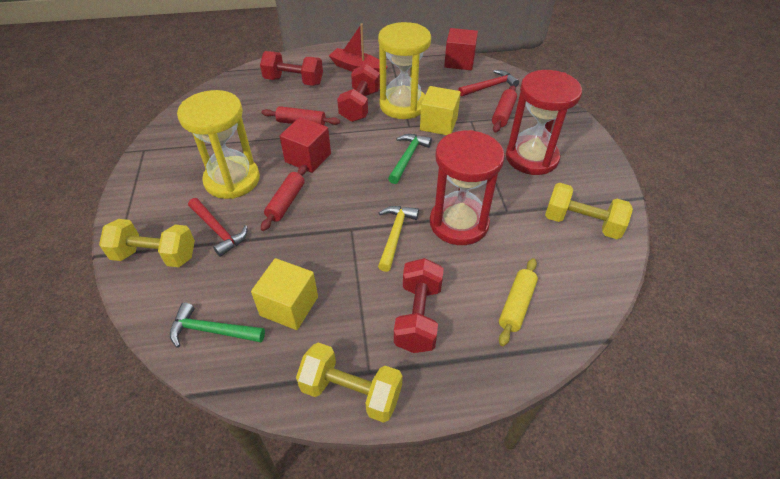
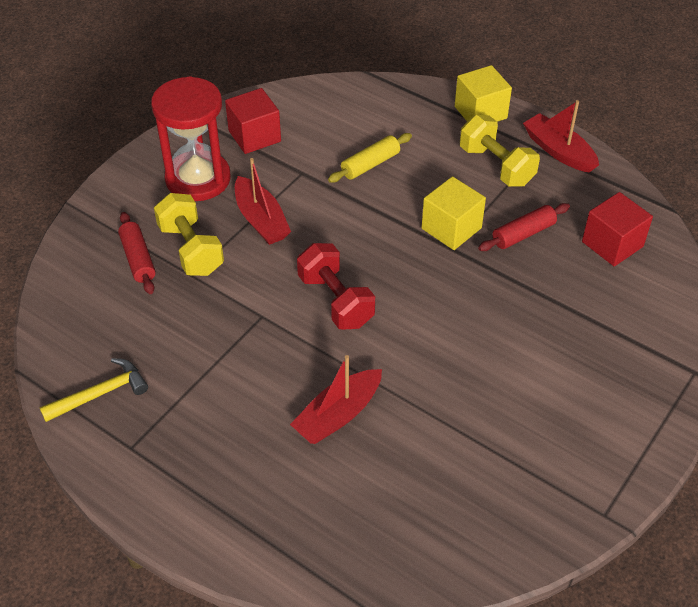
green hammer: [170,303,265,348] [388,134,432,184] = 2 -> none = 0
red boat: [329,24,388,73] = 1 -> [235,158,291,245] [290,355,382,444] [523,100,599,173] = 3
red dumbbell: [260,51,323,86] [337,64,380,122] [394,258,444,353] = 3 -> [297,243,375,330] = 1
red hammer: [188,198,248,257] [458,70,519,96] = 2 -> none = 0
red hourglass: [430,130,505,245] [506,70,582,175] = 2 -> [151,76,231,201] = 1
red rolling pin: [261,165,307,231] [262,106,340,125] [492,85,517,133] = 3 -> [118,212,156,294] [478,203,570,251] = 2
yellow dumbbell: [99,219,195,267] [296,342,403,423] [545,183,633,239] = 3 -> [154,193,224,276] [460,114,540,187] = 2
yellow hourglass: [177,90,260,199] [378,22,431,119] = 2 -> none = 0

